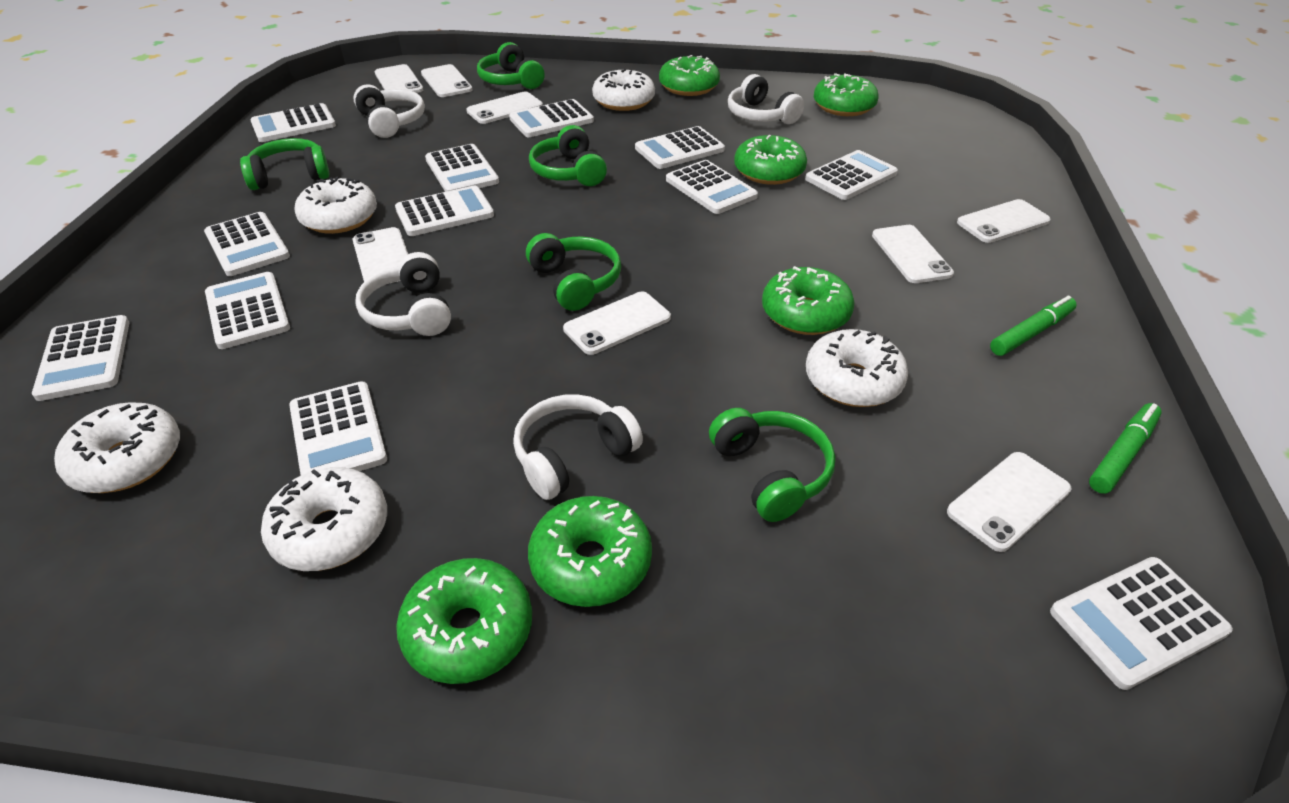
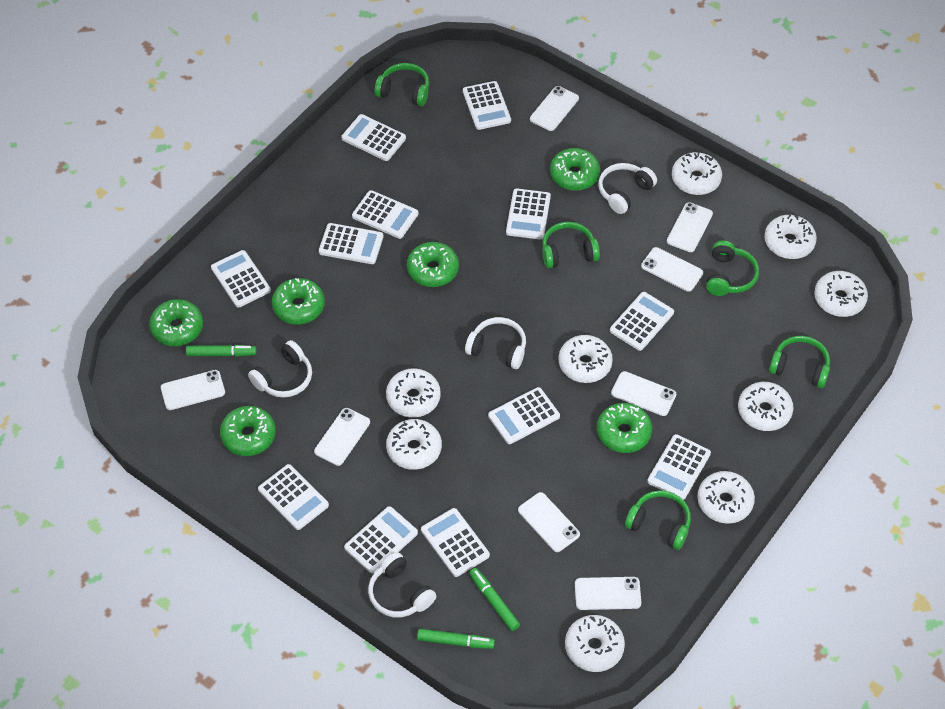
green marker: [990,296,1077,356] [1089,403,1162,494] = 2 -> [186,345,256,357] [417,629,495,649] [469,568,520,631] = 3
white donut: [54,402,180,493] [261,467,387,571] [294,176,377,234] [592,69,655,111] [806,329,908,407] = 5 -> [386,368,441,418] [386,419,442,470] [559,335,613,383] [565,615,625,672] [672,152,722,195] [697,471,755,524] [738,382,793,431] [764,215,817,259] [814,271,868,317] = 9

